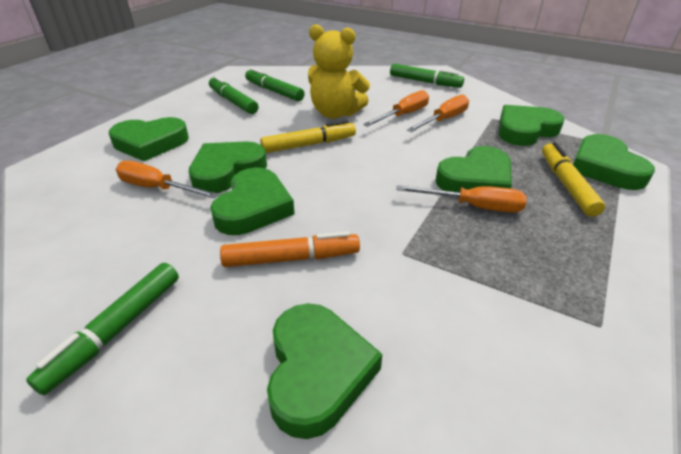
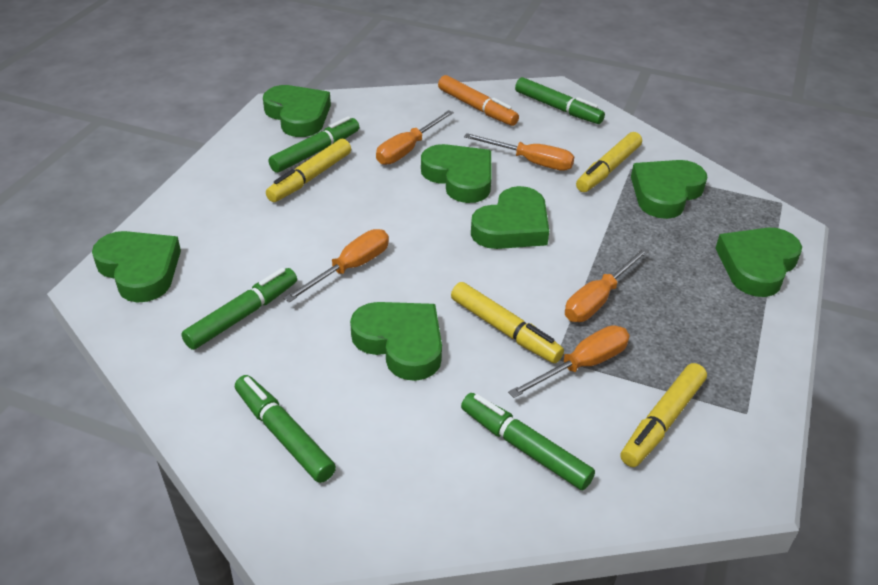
green marker: [26,263,179,395] [209,76,259,114] [245,68,305,101] [390,63,464,88] = 4 -> [181,268,297,350] [235,375,336,483] [268,116,359,173] [461,393,595,490] [515,77,605,124] = 5
orange screwdriver: [116,161,219,199] [363,90,429,127] [396,185,527,213] [407,95,469,132] = 4 -> [284,229,389,302] [376,110,454,165] [464,133,574,171] [508,325,630,398] [565,248,649,322] = 5
yellow marker: [260,120,356,153] [542,142,605,217] = 2 -> [266,139,351,202] [451,282,564,363] [576,132,642,192] [620,363,707,467] = 4
yellow teddy bear: [308,24,370,119] = 1 -> none = 0

